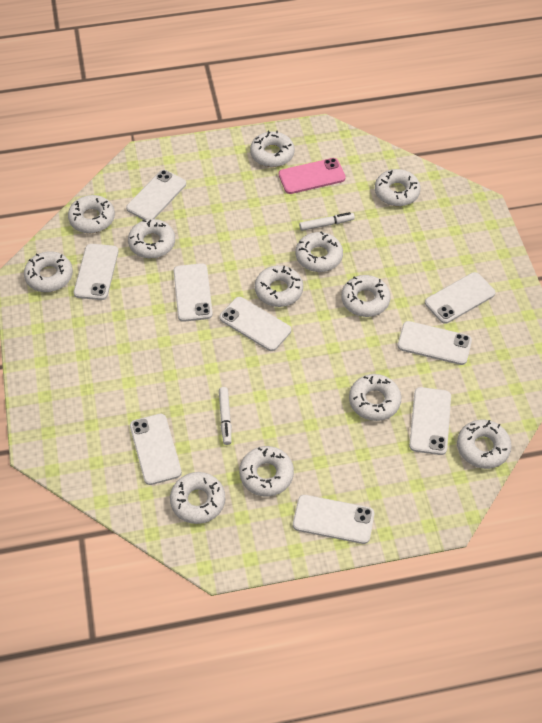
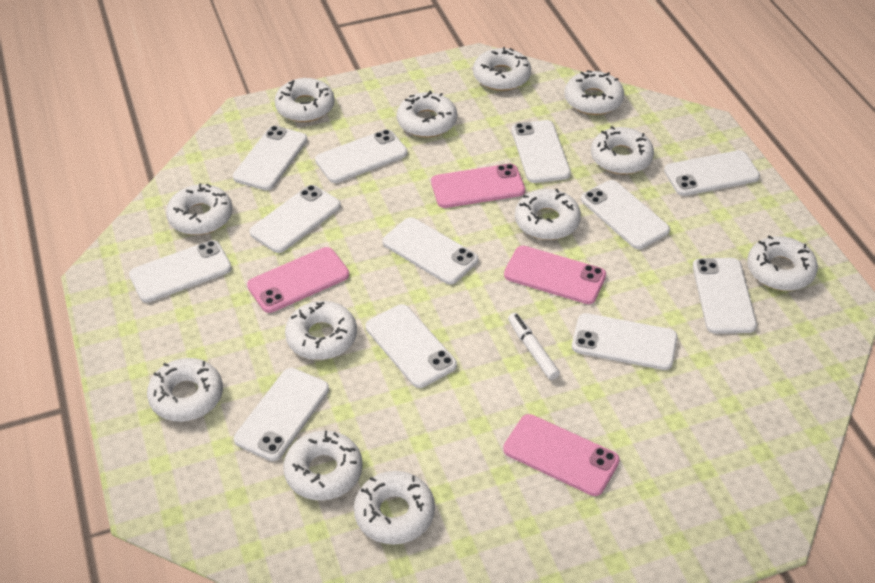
pink phone: [279,158,346,194] = 1 -> [247,247,349,313] [431,164,525,208] [503,414,620,496] [504,246,606,304] = 4
white marker: [219,387,232,445] [299,212,355,231] = 2 -> [508,313,560,380] = 1
white phone: [74,244,119,300] [126,170,186,220] [130,414,182,485] [173,263,213,322] [220,297,291,351] [293,495,374,544] [397,321,472,365] [409,387,451,455] [425,272,496,324] = 9 -> [129,240,232,303] [233,126,307,190] [234,368,329,461] [249,185,341,253] [315,129,408,183] [366,304,457,388] [382,217,478,284] [512,120,571,183] [572,313,678,370] [581,180,670,249] [664,150,760,196] [693,258,757,334] = 12

